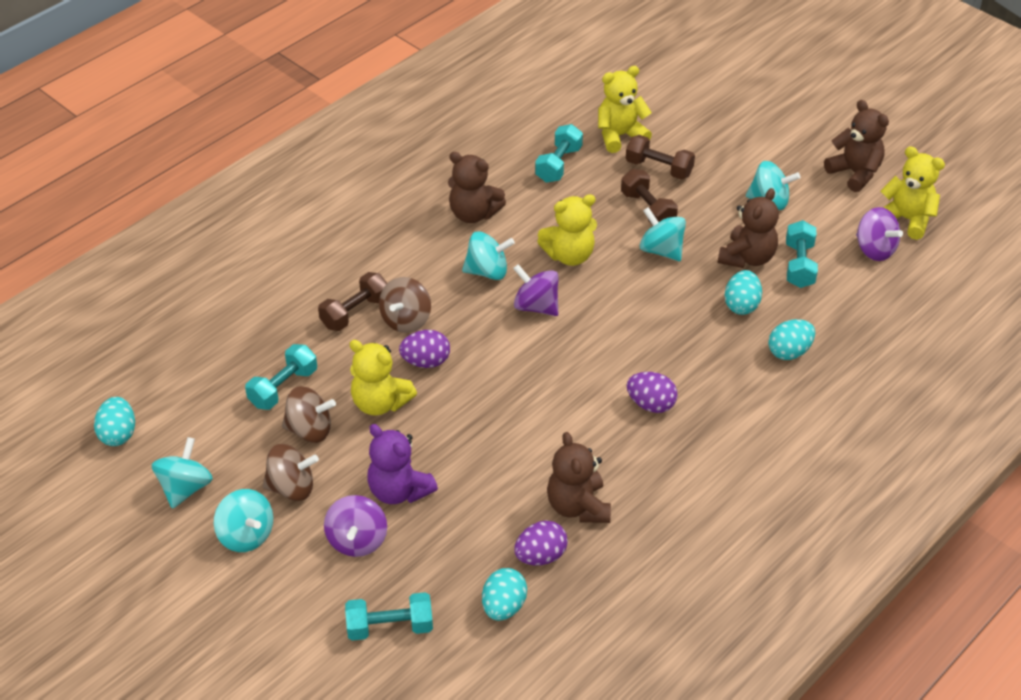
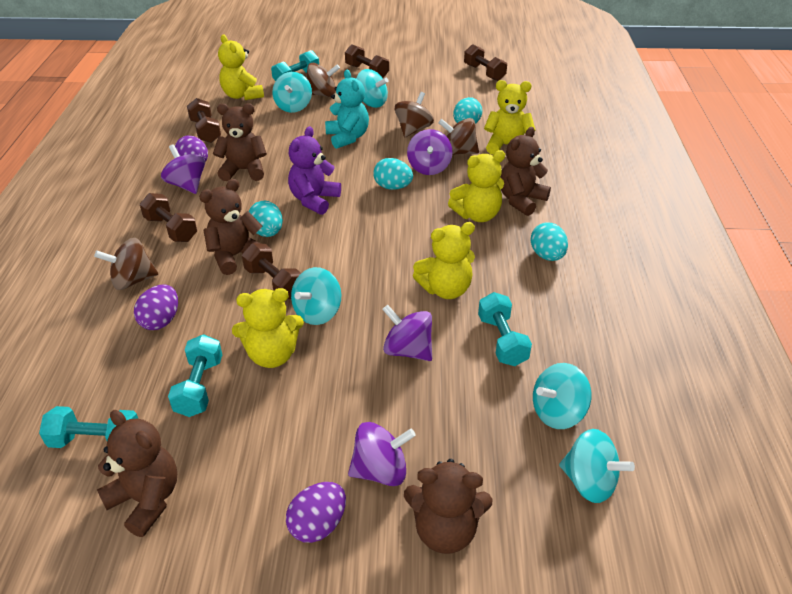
brown dumbbell: [318,272,388,331] [621,169,678,223] [626,135,695,180] = 3 -> [140,193,197,242] [187,98,221,143] [242,243,301,299] [345,45,389,78] [464,44,507,81] = 5
brown spinning top: [262,444,319,501] [282,386,336,443] [379,277,431,333] = 3 -> [94,238,158,290] [307,63,340,97] [395,92,434,137] [438,118,479,155] = 4
brown teddy bear: [448,152,506,223] [547,432,611,523] [718,188,779,268] [824,100,889,192] = 4 -> [97,410,177,537] [199,179,263,275] [213,103,267,181] [404,459,493,554] [500,127,551,216] = 5
purple spinning top: [324,495,387,557] [513,264,558,316] [856,207,903,261] = 3 -> [161,144,205,194] [348,422,416,486] [382,305,432,361] [407,129,453,175] = 4
turquoise teddy bear: none = 0 -> [325,70,369,149] = 1
yellow teddy bear: [349,340,417,416] [537,194,597,266] [598,66,652,153] [880,146,945,240] = 4 -> [218,35,264,100] [232,288,304,368] [413,222,475,299] [448,150,505,222] [484,80,535,155] = 5

